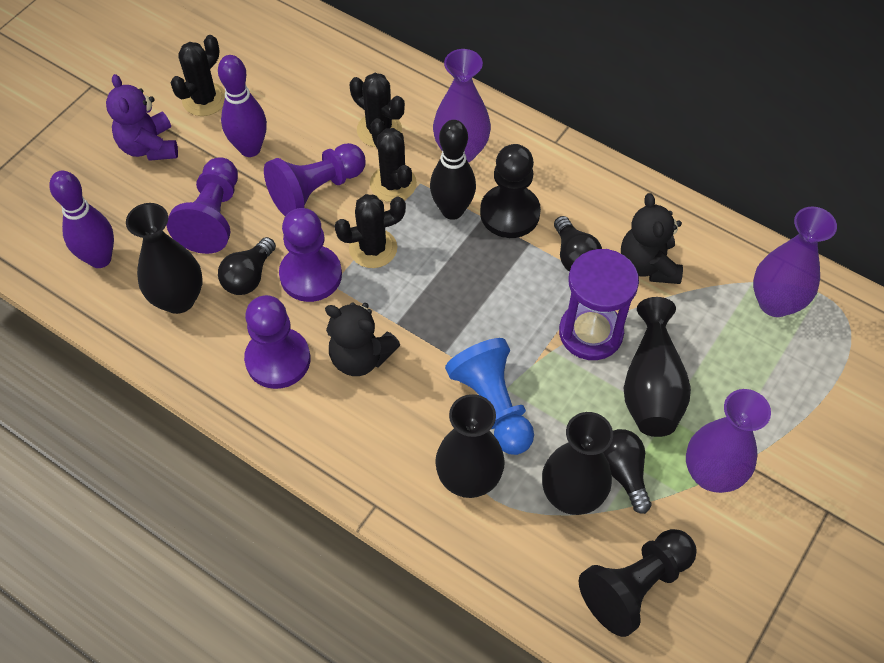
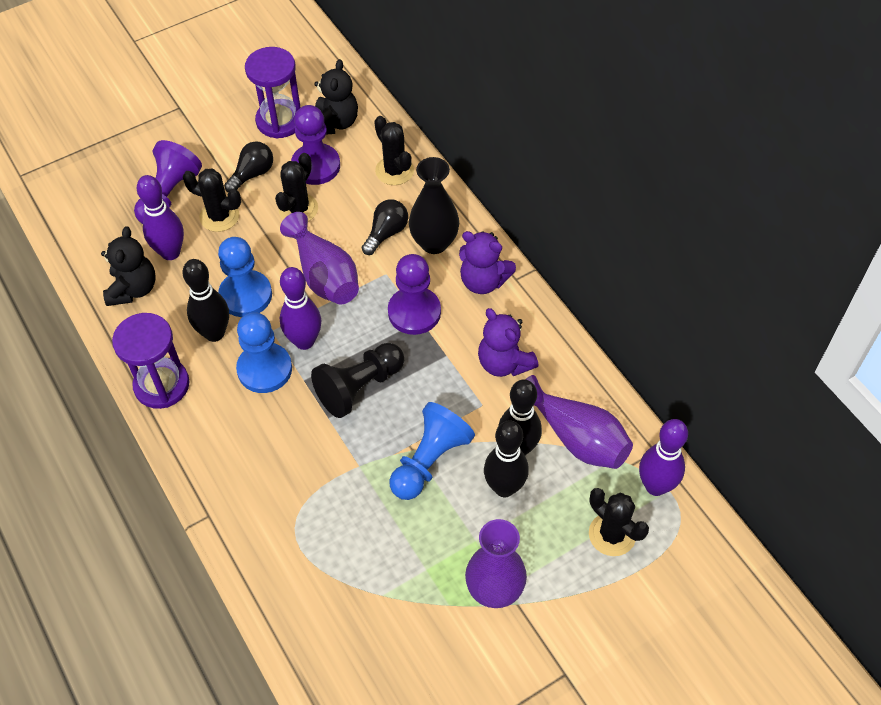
black bowling pin: [430,120,476,220] = 1 -> [183,259,229,342] [484,420,529,497] [498,379,542,455] = 3
black light bulb: [218,237,276,295] [554,216,602,272] [603,429,651,514] = 3 -> [224,141,273,193] [362,200,408,255] = 2
black pawn: [480,144,541,238] [579,529,696,637] = 2 -> [311,343,404,418] = 1
black vase: [126,203,203,314] [435,394,505,498] [542,412,613,515] [624,297,691,437] = 4 -> [409,157,459,254] = 1
blue pawn: [445,338,534,455] = 1 -> [218,237,272,317] [236,312,292,393] [390,402,475,500] = 3
purple bowling pin: [49,171,114,268] [218,55,267,157] = 2 -> [137,175,184,260] [280,267,321,350] [639,419,688,496] = 3
purple hourglass: [559,249,639,360] = 1 -> [112,313,189,409] [245,47,301,138] = 2
purple pawn: [166,157,238,254] [244,295,310,389] [264,143,366,216] [279,208,342,302] = 4 -> [134,140,202,224] [291,105,340,185] [388,254,441,335] = 3
purple teddy bear: [106,74,178,161] = 1 -> [459,231,516,294] [478,308,539,377] = 2

